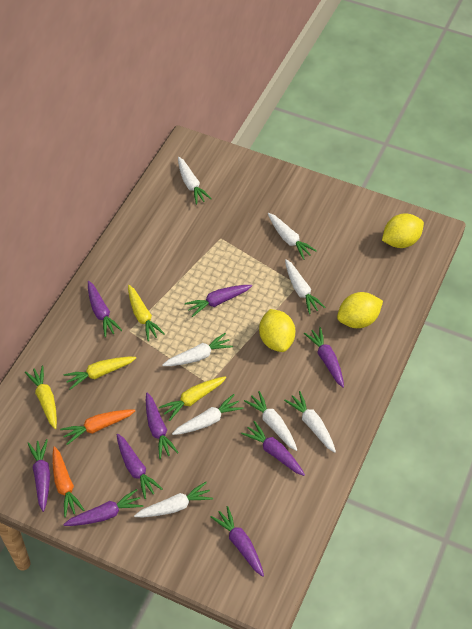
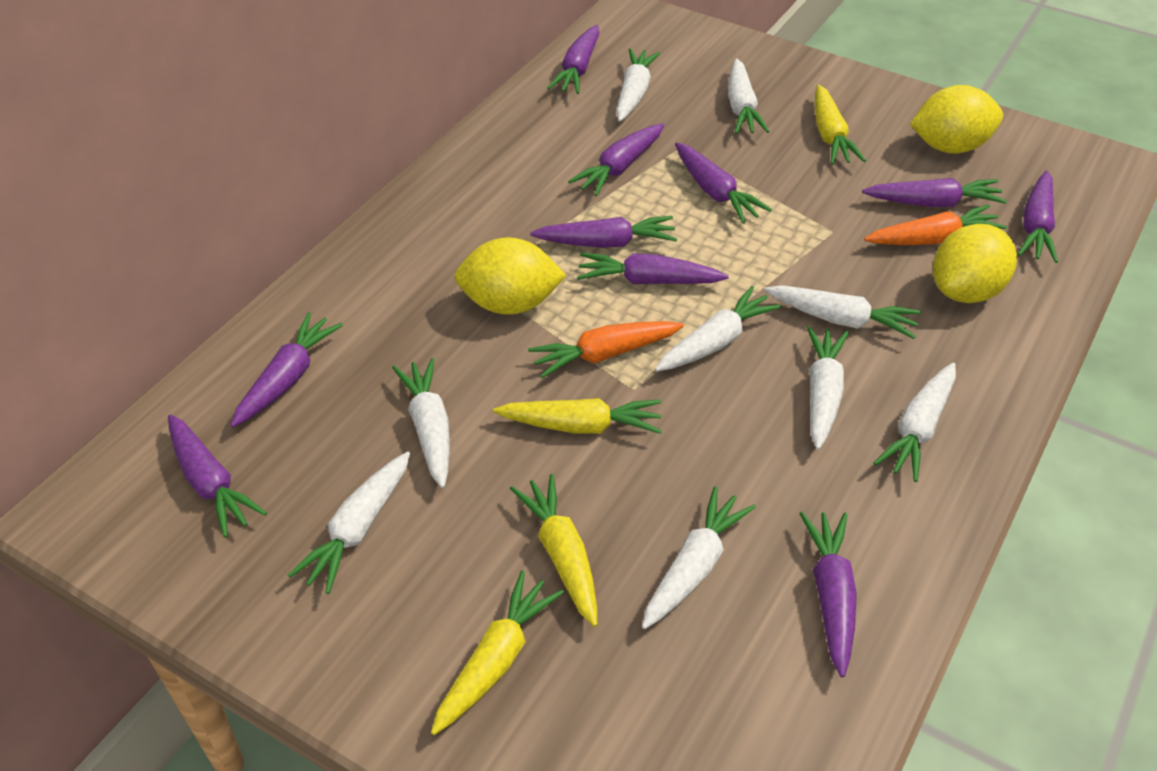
purple carrot: [28,439,50,512] [63,489,143,526] [88,281,122,337] [117,434,162,499] [146,392,179,459] [185,285,252,317] [211,506,264,577] [241,421,305,476] [304,327,344,388] = 9 -> [168,414,267,537] [230,312,343,427] [530,216,677,248] [547,25,599,94] [568,123,664,196] [577,252,729,284] [675,142,772,224] [799,512,857,677] [862,178,1007,207] [1018,171,1058,263] = 10
white carrot: [134,482,213,517] [162,333,233,366] [172,394,244,435] [178,157,212,205] [244,391,297,451] [268,213,317,260] [284,391,336,453] [285,259,325,314] = 8 -> [288,452,410,594] [392,358,450,488] [616,48,660,122] [642,486,756,629] [655,286,781,372] [728,58,770,134] [764,285,921,339] [807,326,849,450] [873,363,956,482] = 9

